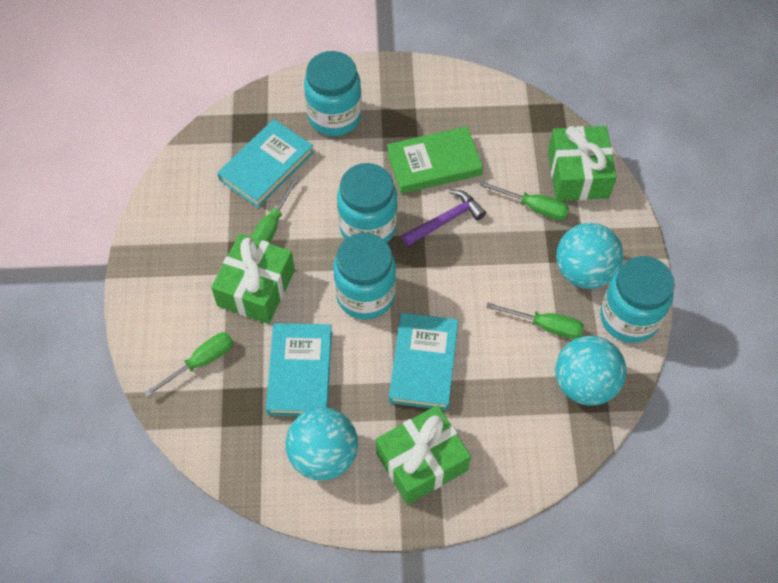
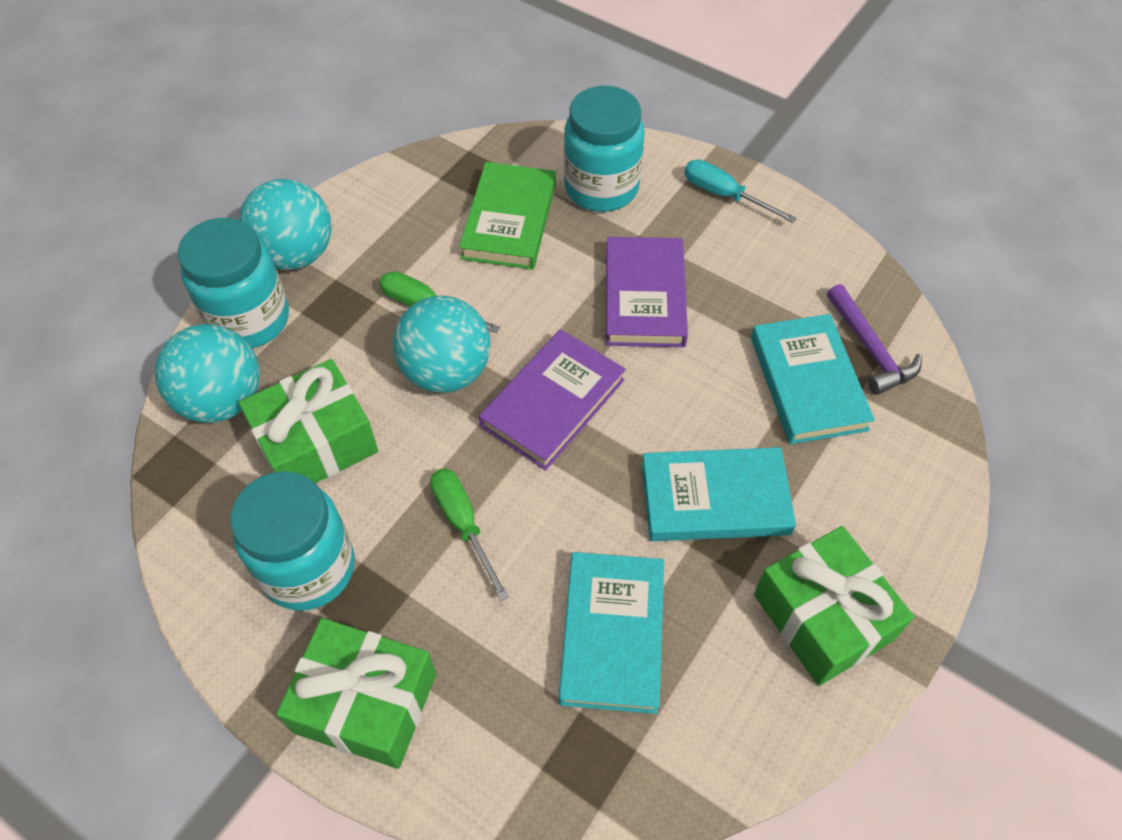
green screwdriver: [144,332,233,397] [251,176,299,243] [479,181,569,220] [486,303,584,339] = 4 -> [379,271,500,333] [430,468,509,601] = 2
purple book: none = 0 -> [479,329,626,471] [606,237,688,347] = 2
turquoise jar: [304,51,362,136] [333,233,396,320] [337,163,397,243] [600,256,675,343] = 4 -> [178,218,289,348] [230,471,355,611] [564,86,645,212] = 3
turquoise screwdriver: none = 0 -> [684,160,797,223] = 1

